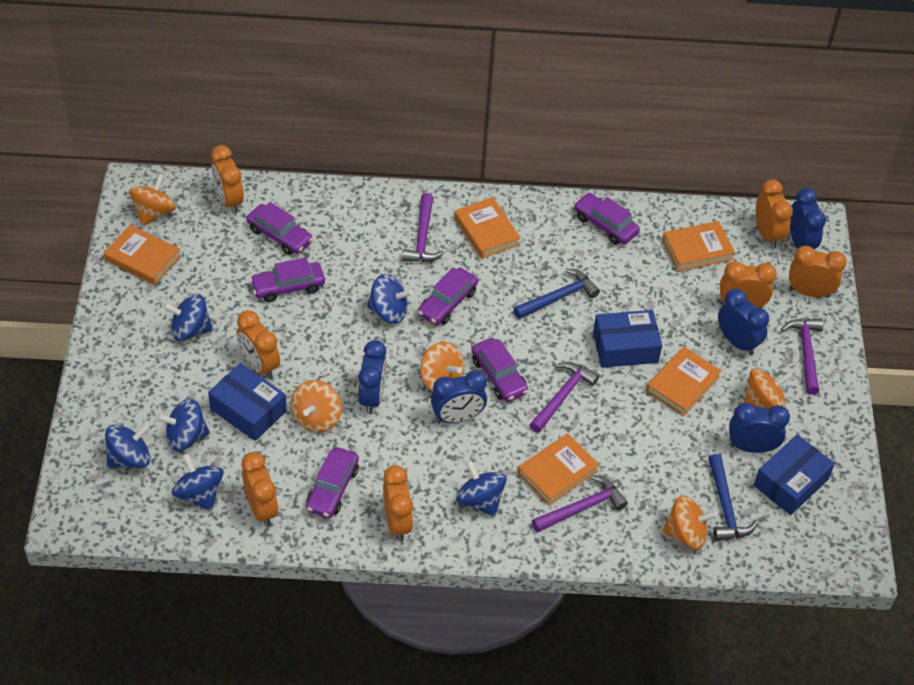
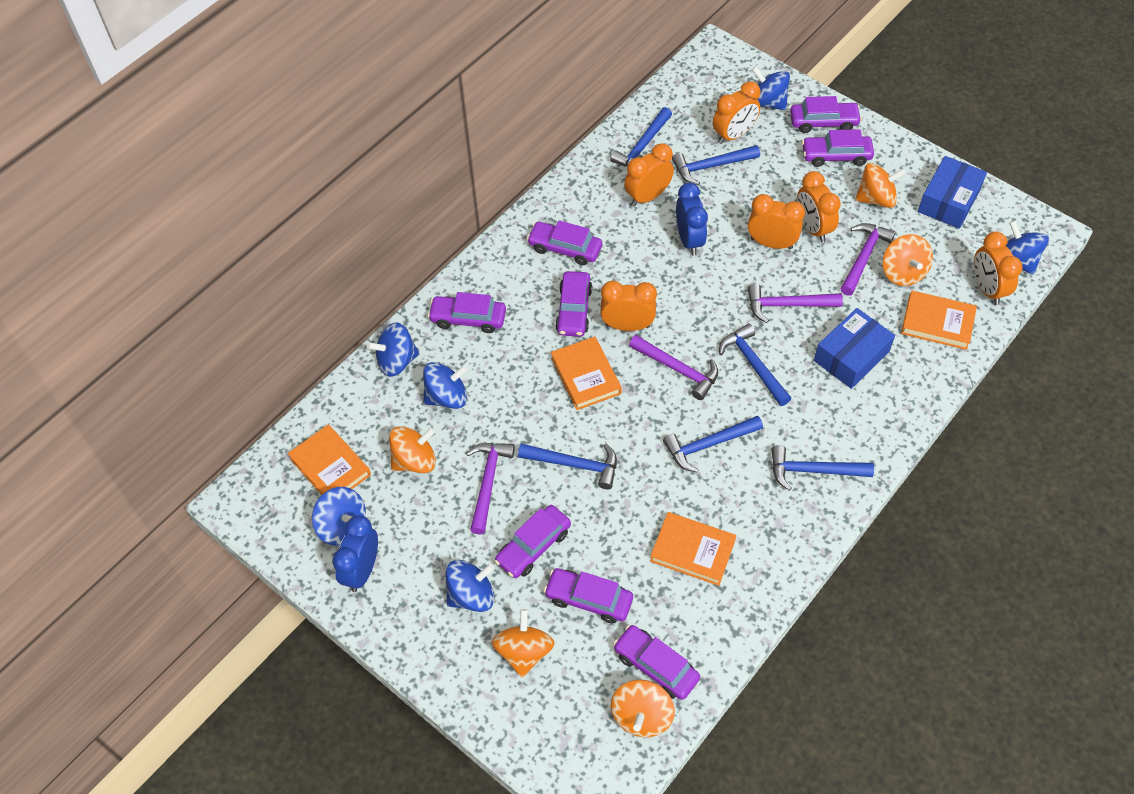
blue box: [208,363,287,441] [593,310,662,368] [754,434,835,515] = 3 -> [814,308,895,389] [918,156,987,229] = 2
blue clock: [358,340,387,414] [431,370,487,423] [718,289,769,355] [729,403,790,453] [790,188,826,249] = 5 -> [332,515,378,592] [676,183,708,255] = 2
blue hammer: [513,269,600,319] [708,454,758,541] = 2 -> [518,444,617,489] [610,107,672,167] [663,416,763,473] [672,145,760,185] [719,323,791,406] [771,445,874,491] = 6
orange book: [104,225,181,285] [454,197,521,259] [517,433,600,505] [646,347,721,416] [662,221,735,271] = 5 -> [288,425,371,495] [551,336,622,410] [650,512,736,586] [901,291,977,350] = 4
orange clock: [211,145,244,214] [237,310,280,379] [242,452,278,527] [383,465,413,542] [720,261,777,308] [756,179,793,249] [789,246,847,297] = 7 -> [600,281,657,331] [624,143,674,206] [713,82,761,144] [748,194,805,249] [797,171,841,242] [974,232,1022,305] = 6
purple car: [247,202,313,255] [250,257,325,302] [306,447,359,518] [418,268,478,325] [471,338,529,402] [574,193,640,245] = 6 -> [428,292,506,333] [494,505,571,578] [527,220,602,265] [544,568,633,623] [555,271,592,337] [613,625,700,700] [790,96,862,133] [802,129,874,167] = 8

